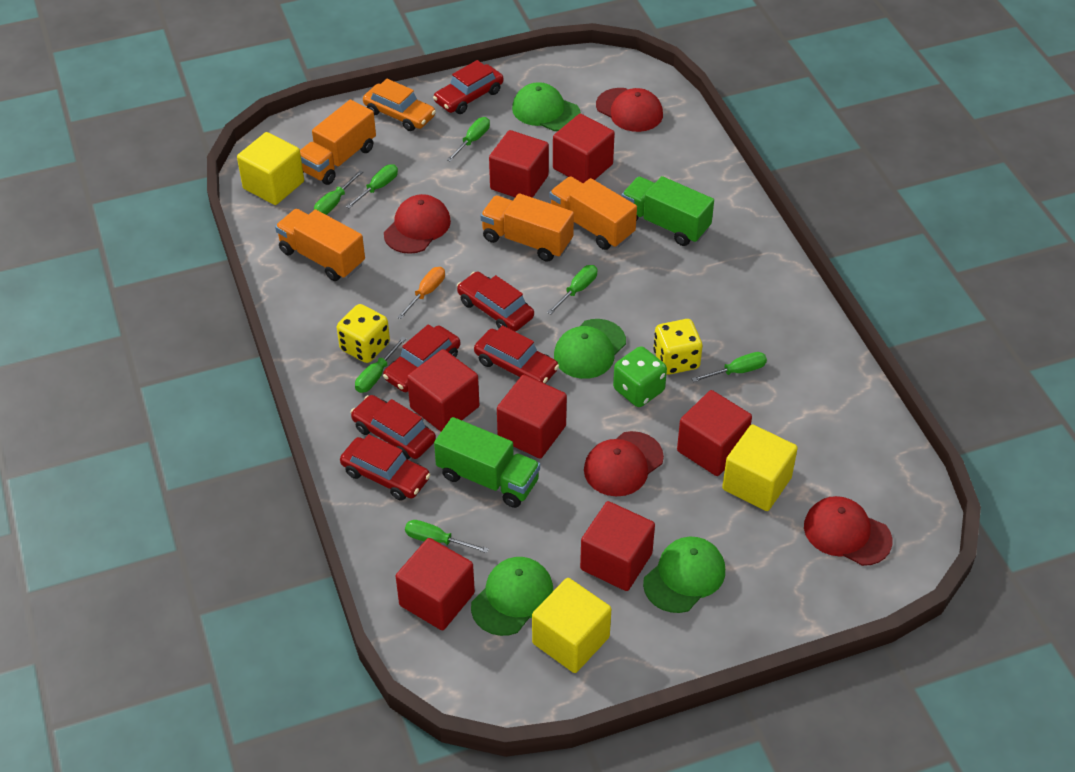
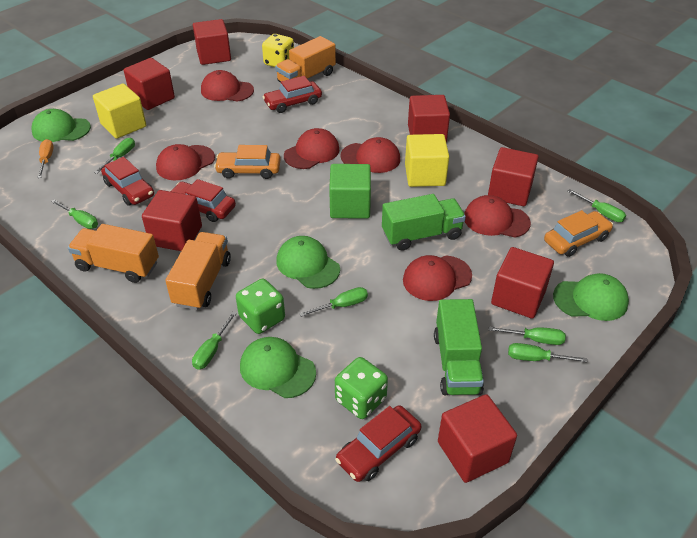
green cube: none = 0 -> [329,164,371,219] = 1
green dice: [613,346,667,407] = 1 -> [236,279,285,334] [335,357,388,419] = 2
orange car: [363,79,436,131] = 1 -> [214,145,281,179] [544,210,613,257] = 2
orange truck: [275,209,365,281] [300,100,376,185] [480,193,574,262] [549,176,637,250] = 4 -> [68,224,159,283] [165,232,231,310] [275,36,336,83] = 3
red cap: [384,194,451,254] [584,431,664,496] [596,88,663,132] [804,496,892,566] = 4 -> [156,144,215,180] [201,70,254,102] [284,128,339,169] [340,137,400,173] [403,255,472,301] [464,195,531,237] = 6
red car: [340,434,430,501] [350,395,436,460] [383,324,461,392] [433,60,504,114] [457,272,534,332] [474,325,559,384] = 6 -> [101,157,154,206] [170,179,236,222] [263,76,322,113] [335,405,421,482] = 4
yellow cube: [237,132,304,205] [532,578,611,673] [722,424,798,511] = 3 -> [93,84,146,139] [405,134,449,187] = 2
yellow dice: [337,304,390,363] [653,319,702,375] = 2 -> [262,34,294,67] = 1

